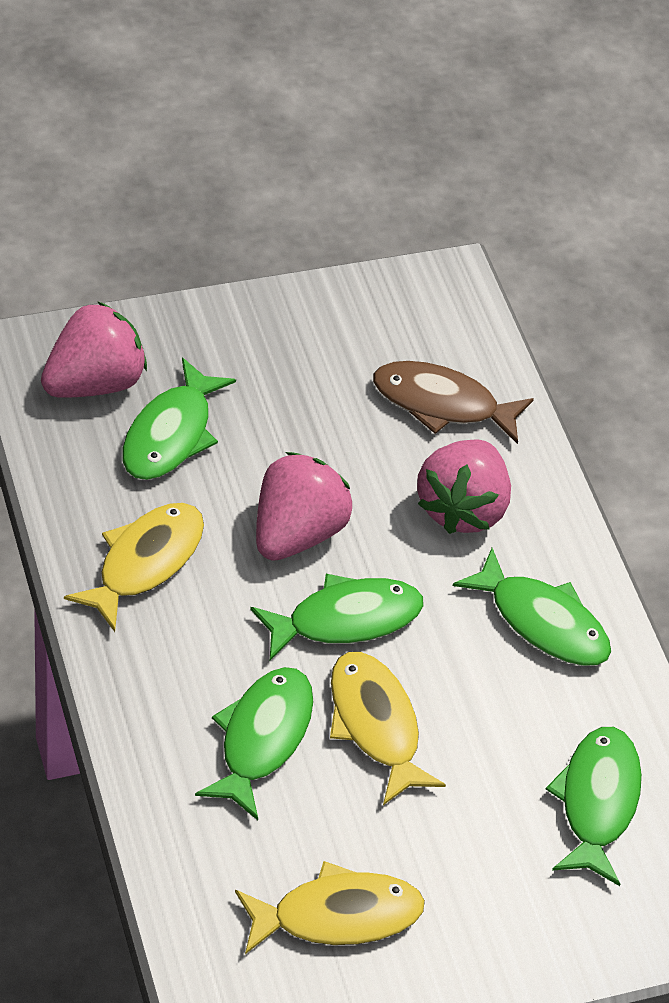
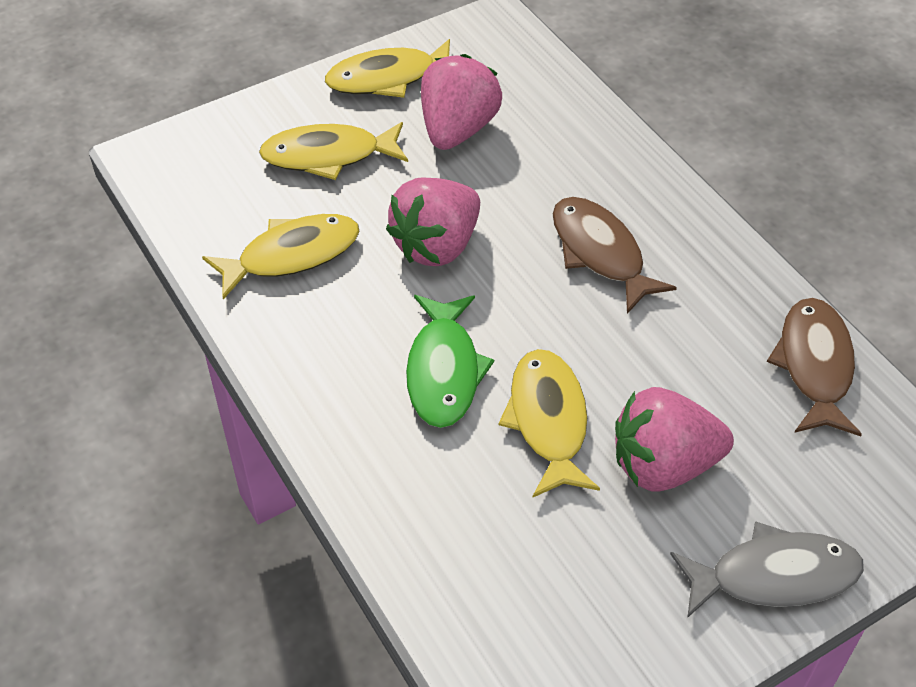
brown fish: [373,361,534,444] = 1 -> [553,197,677,314] [767,298,862,436] = 2
green fish: [122,358,236,480] [195,667,314,820] [250,574,424,660] [453,548,611,666] [546,727,642,886] = 5 -> [406,295,494,428] = 1
grey fish: none = 0 -> [670,521,864,618] = 1
yellow fish: [64,503,204,632] [235,861,425,954] [330,652,446,805] = 3 -> [202,214,360,299] [259,122,408,180] [325,39,450,98] [499,349,600,497] = 4

